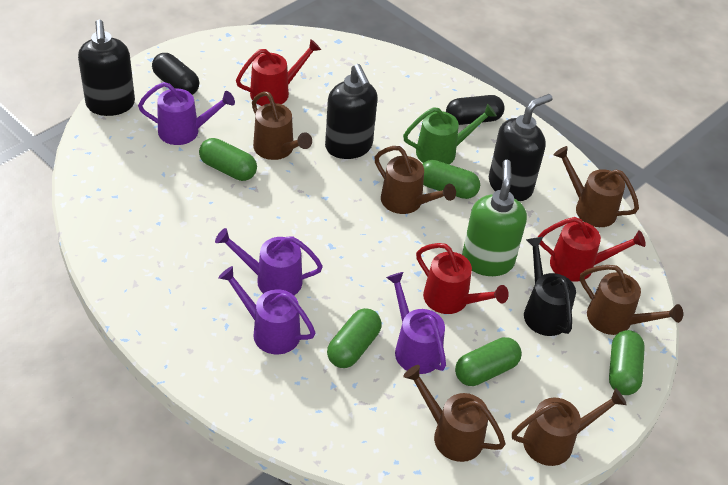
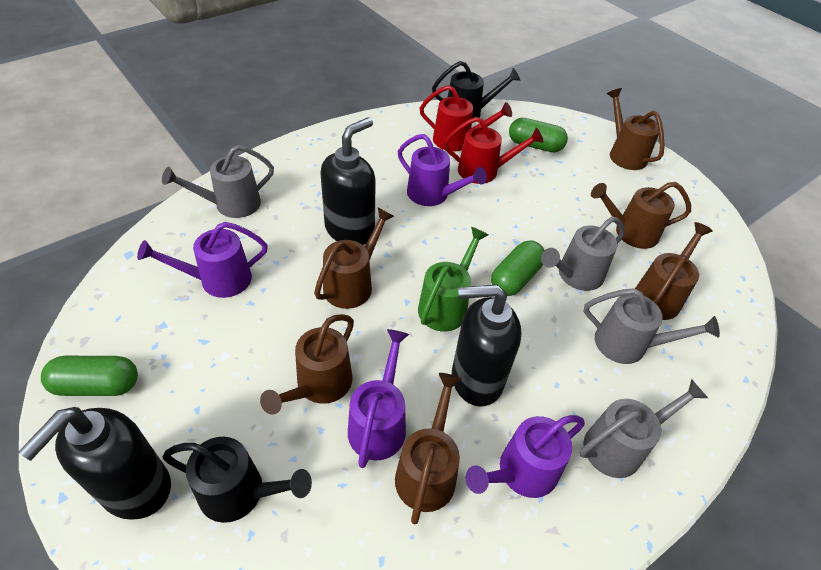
black capsule: [152,53,199,95] [446,95,505,125] = 2 -> none = 0
black watering can: [524,237,576,336] = 1 -> [162,437,312,523] [432,61,521,118] = 2
green capsule: [199,138,257,181] [327,308,382,368] [423,160,480,199] [455,337,522,386] [609,330,645,395] = 5 -> [41,356,138,396] [491,240,544,296] [509,118,568,152] = 3
green soap dispenser: [462,159,527,276] = 1 -> none = 0
grey watering can: none = 0 -> [162,145,274,218] [541,217,625,291] [579,379,708,478] [584,288,720,364] = 4
red watering can: [236,39,321,106] [416,243,509,314] [538,217,646,282] = 3 -> [420,85,512,151] [444,117,544,184] = 2

